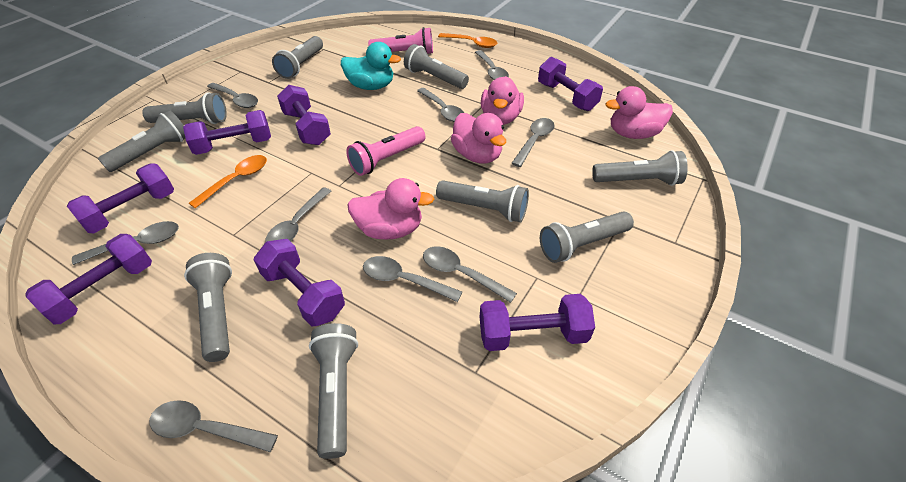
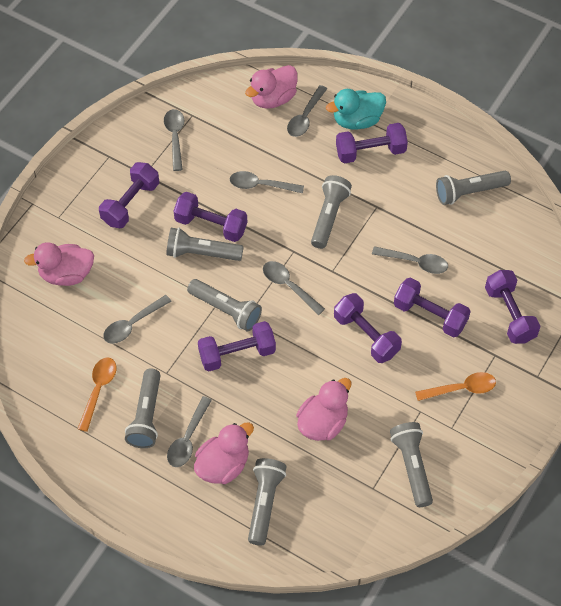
grey flashlight: [98,110,185,172] [142,92,227,124] [184,253,232,362] [272,36,323,79] [309,323,358,459] [404,44,469,89] [436,180,529,222] [540,211,634,263] [592,150,688,186] = 9 -> [125,368,161,448] [166,228,244,261] [187,279,262,331] [248,458,287,546] [311,175,352,249] [390,422,433,507] [436,171,511,205] = 7
grey spoon: [72,221,179,265] [149,400,278,452] [207,83,258,108] [265,187,331,242] [363,256,462,302] [417,88,464,122] [423,246,517,303] [475,50,509,80] [511,118,554,167] = 9 -> [103,295,172,344] [164,109,184,171] [167,396,212,467] [230,171,304,194] [263,261,325,315] [287,85,327,137] [372,246,448,274] = 7
pink flashlight: [346,126,426,176] [368,27,433,54] = 2 -> none = 0

